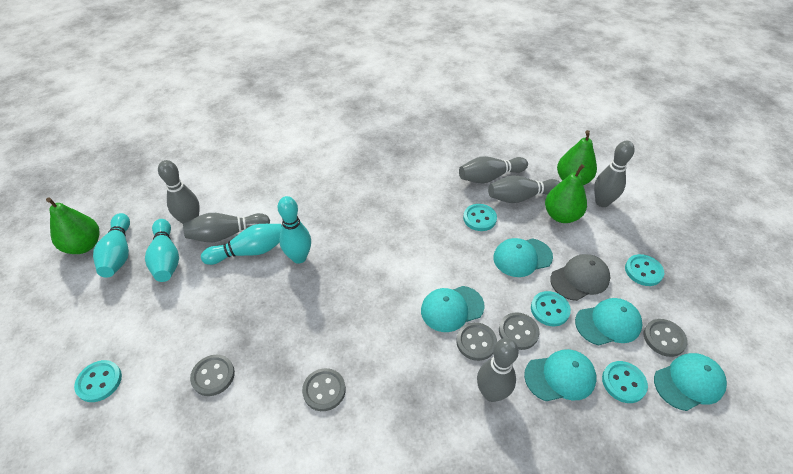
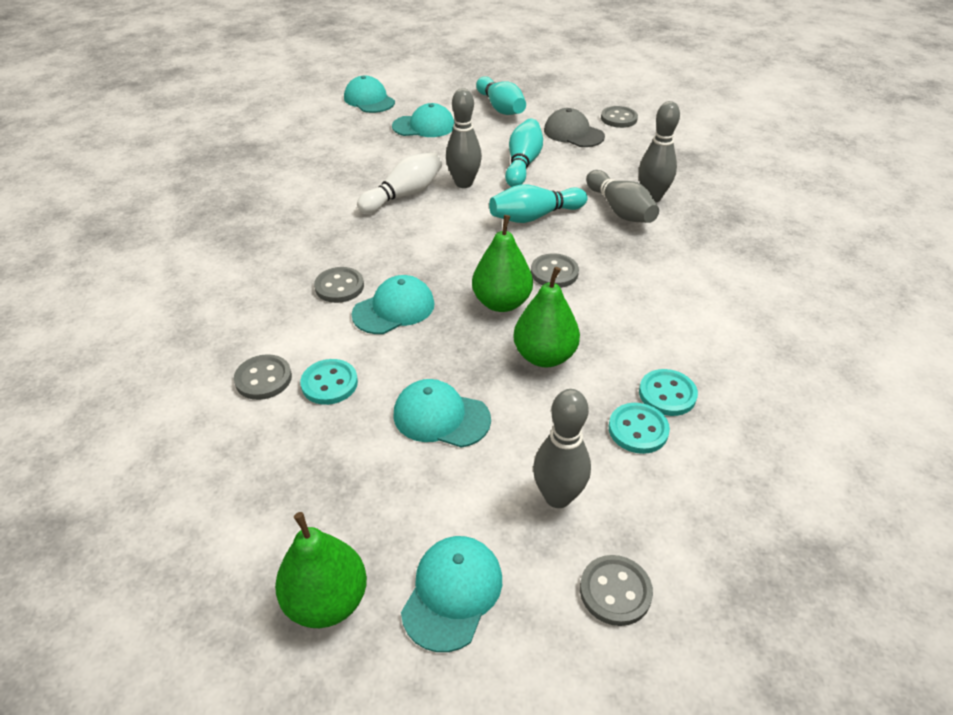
grey bowling pin: [158,160,200,224] [183,213,270,242] [459,156,528,183] [477,338,519,402] [488,175,560,203] [594,141,635,207] = 6 -> [446,88,482,188] [533,389,591,508] [586,170,659,223] [639,101,680,202] = 4
turquoise bowling pin: [93,213,130,278] [145,219,179,282] [201,224,282,265] [278,196,311,264] = 4 -> [476,76,526,115] [489,184,588,223] [505,119,543,187] = 3
turquoise button: [74,360,122,402] [463,204,497,231] [531,291,571,326] [602,361,648,403] [625,254,664,286] = 5 -> [300,359,358,405] [609,403,670,454] [639,369,698,416] = 3
white bowling pin: none = 0 -> [357,152,442,214] = 1

